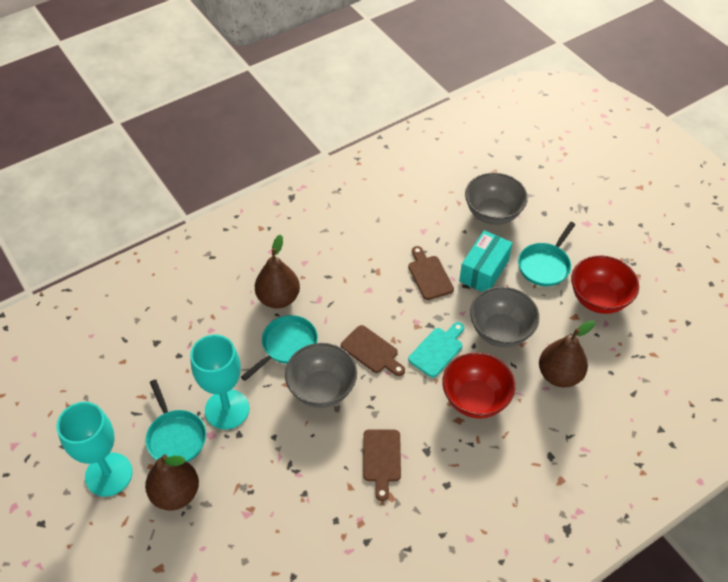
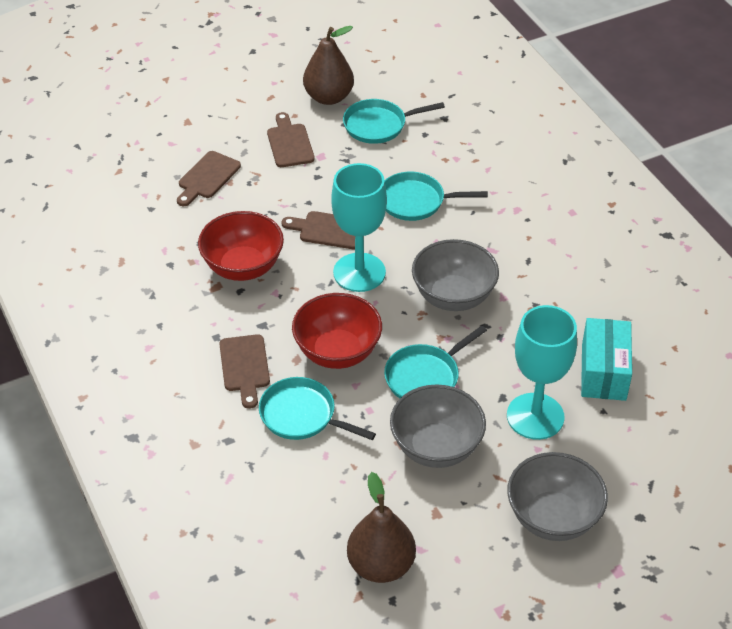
brown cutting board: [341,325,405,376] [363,429,401,501] [408,246,454,300] = 3 -> [177,151,241,206] [219,334,270,409] [267,112,315,167] [282,211,355,249] = 4
brown pear: [145,454,199,510] [255,234,300,308] [539,320,595,387] = 3 -> [303,26,354,105] [347,472,416,583] = 2
turquoise cutting board: [408,322,464,378] = 1 -> none = 0
turquoise pan: [145,379,206,462] [241,315,318,381] [518,222,576,287] = 3 -> [259,377,376,440] [343,99,445,144] [384,325,487,398] [385,172,488,221] = 4

